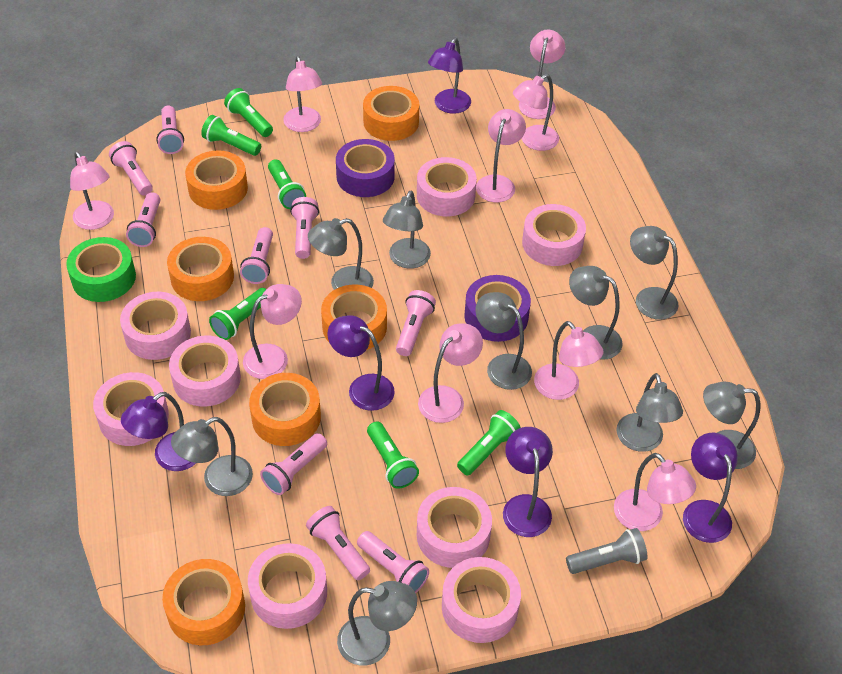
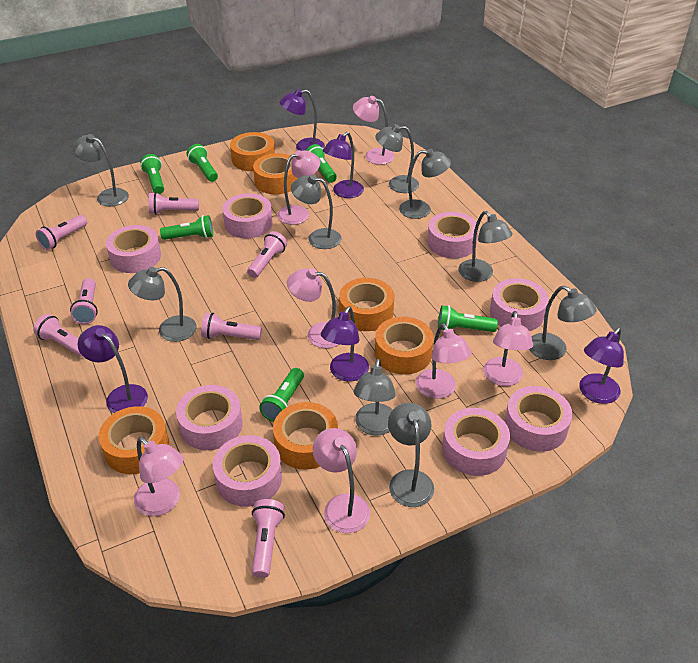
green tape: [66,237,136,302] = 1 -> none = 0
grey flashlight: [566,528,648,574] = 1 -> none = 0
pink flashlight: [109,141,153,196] [126,192,160,247] [156,106,184,154] [240,227,273,284] [260,433,327,495] [290,197,319,259] [306,506,370,581] [357,531,429,593] [396,290,436,356] = 9 -> [33,314,83,357] [36,215,87,250] [70,278,98,324] [149,192,199,215] [201,313,262,340] [247,231,287,278] [252,499,285,578] = 7
pink lamp: [70,151,114,230] [243,284,302,379] [283,56,322,132] [418,323,483,423] [476,109,526,202] [513,74,559,151] [519,29,565,119] [534,321,604,400] [614,453,696,531] = 9 -> [134,437,183,516] [277,150,320,225] [287,268,339,348] [313,428,370,533] [353,96,394,165] [416,323,472,399] [483,311,533,386] = 7
purple tape: [336,139,395,197] [464,275,531,342] = 2 -> none = 0

